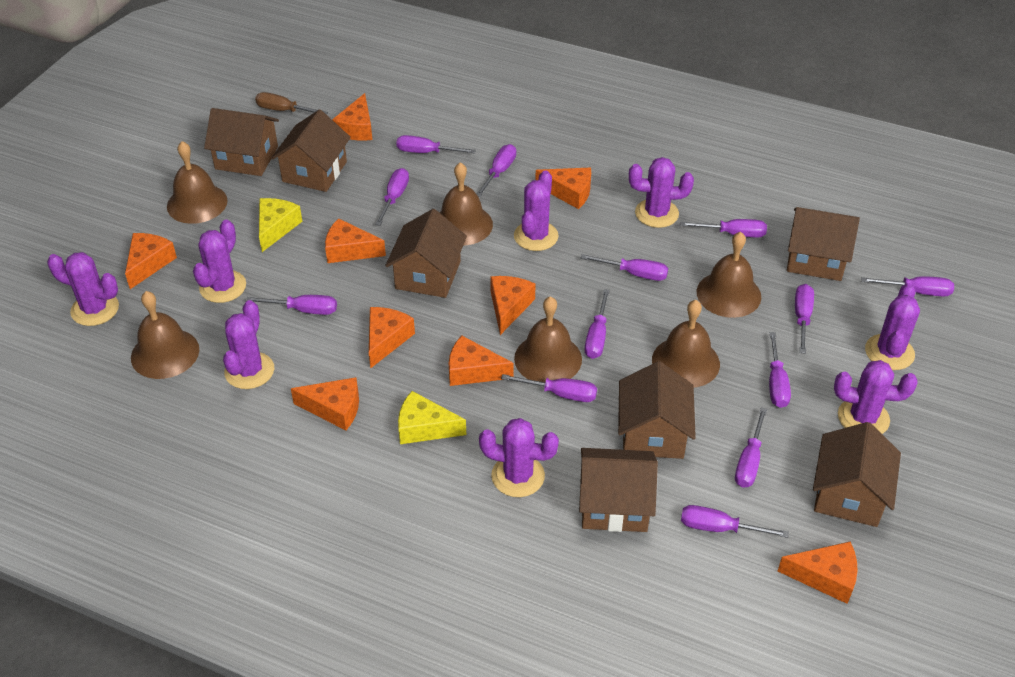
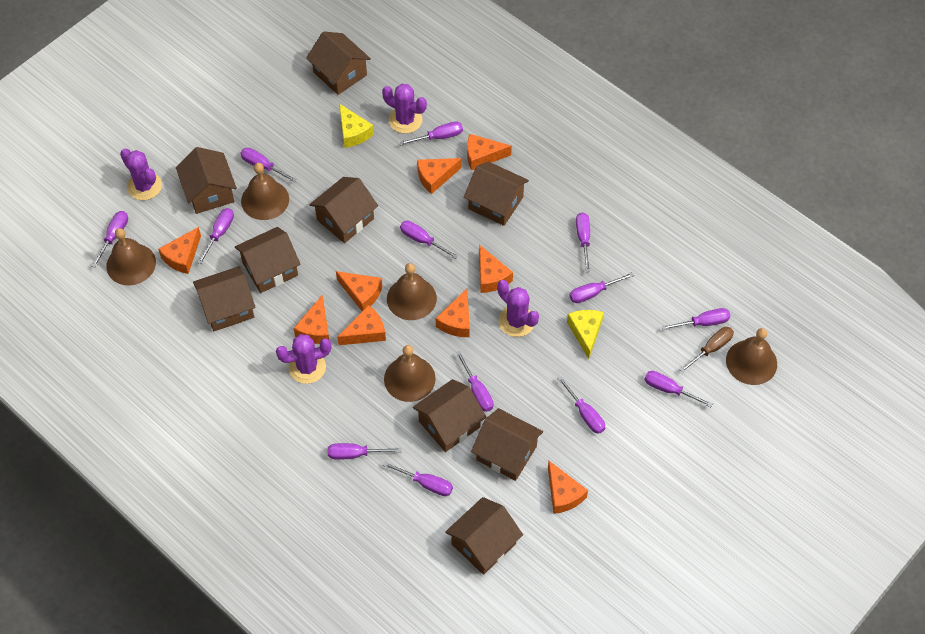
brown bell: [131,291,199,379] [167,141,228,224] [439,162,493,246] [514,296,582,382] [652,300,720,388] [697,232,761,318] = 6 -> [106,228,156,286] [241,163,289,220] [384,345,436,402] [387,263,437,320] [726,328,777,385] = 5
brown house: [204,108,279,176] [271,109,351,192] [385,209,467,298] [579,448,658,532] [618,361,696,459] [787,207,860,281] [813,422,901,527] = 7 -> [176,147,237,214] [193,266,256,331] [235,227,300,293] [306,31,371,95] [309,177,378,243] [413,379,486,452] [445,497,523,575] [464,161,529,226] [471,408,543,481] = 9
purple cactus: [47,252,119,326] [193,220,246,303] [223,300,274,389] [479,418,559,497] [514,170,558,251] [629,157,694,228] [834,360,918,434] [865,283,920,370] = 8 -> [120,149,162,200] [276,334,331,384] [382,84,427,134] [497,280,539,337] = 4

